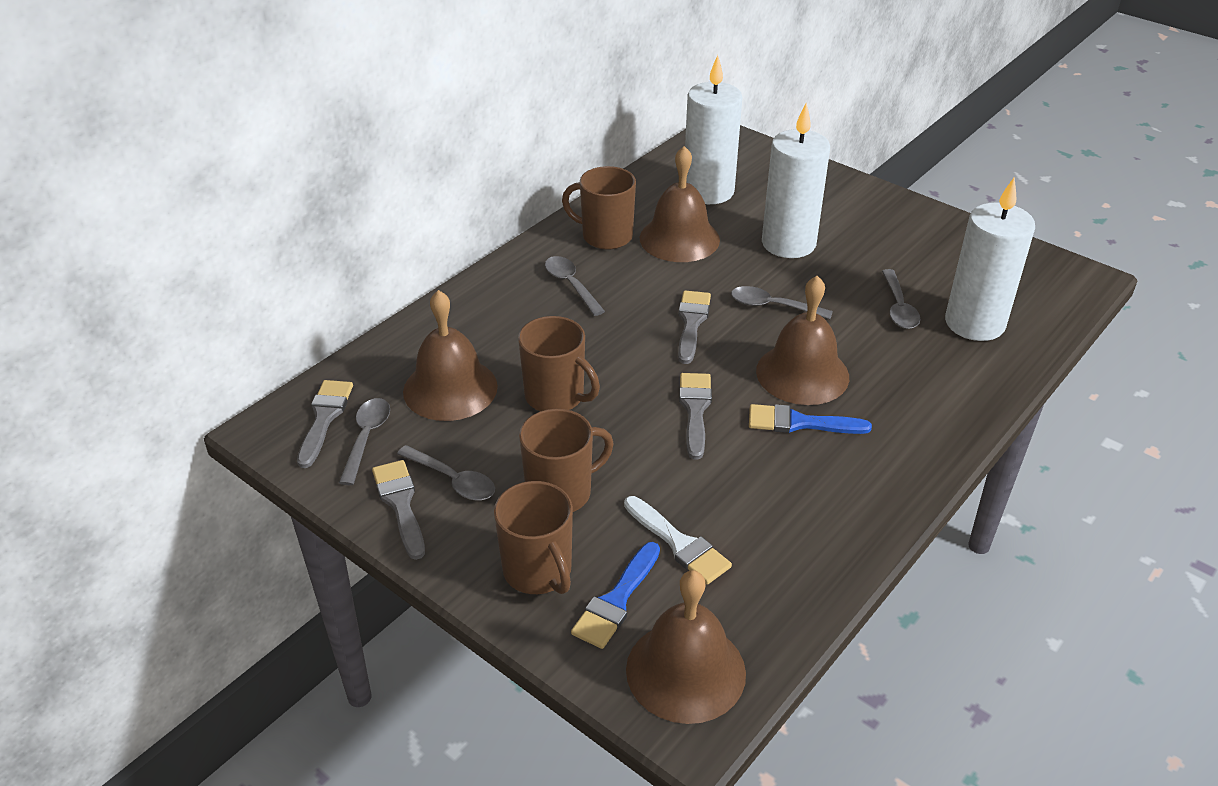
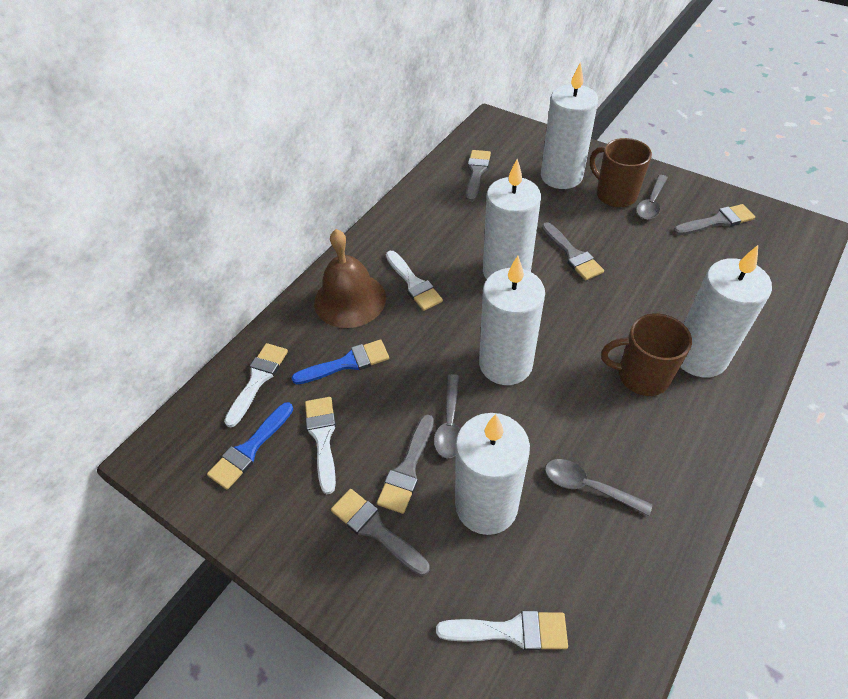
brown bell: [403,290,498,421] [626,570,746,724] [640,146,720,262] [756,276,849,405] = 4 -> [314,229,386,328] = 1
brown mug: [494,481,573,594] [518,316,600,411] [519,409,614,512] [562,166,636,250] = 4 -> [590,138,652,207] [601,313,692,396] = 2
grey brush: [297,380,353,468] [372,460,425,560] [678,290,711,364] [679,373,712,460] = 4 -> [331,489,429,576] [377,414,434,514] [466,150,491,202] [542,222,604,281] [673,204,755,235] = 5
grey spoon: [339,398,390,485] [397,445,495,500] [545,256,605,316] [731,286,833,319] [882,269,921,329] = 5 -> [434,374,460,459] [545,459,653,516] [636,175,668,220] = 3
white brush: [624,496,732,585] = 1 -> [224,343,288,428] [305,397,336,494] [386,251,443,311] [436,611,568,650] = 4
white candle: [685,55,742,204] [762,103,830,258] [945,178,1035,341] = 3 -> [455,413,530,535] [479,256,545,385] [483,159,541,280] [541,62,598,189] [681,245,772,377] = 5

